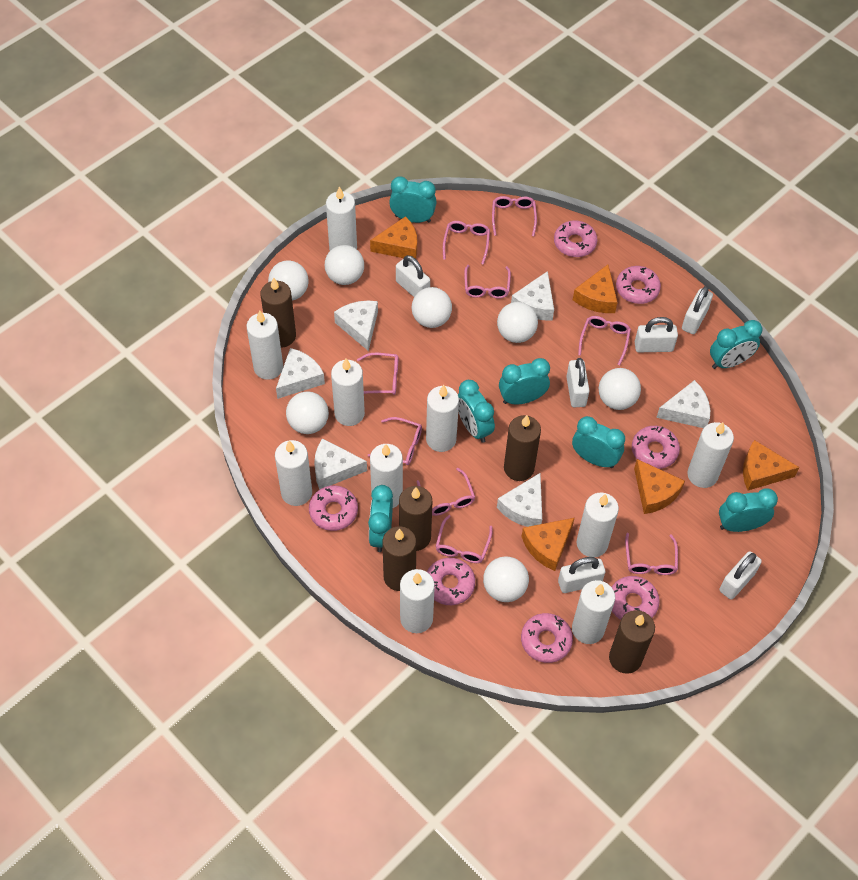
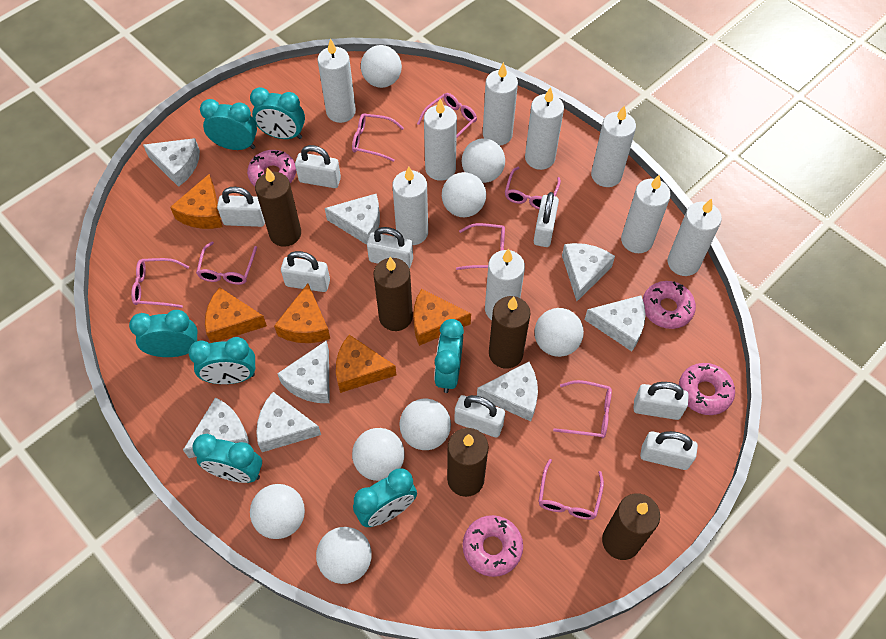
pink donut: [309,485,358,531] [427,558,475,605] [521,613,573,663] [554,220,597,257] [612,576,660,620] [616,266,661,304] [632,426,680,469] = 7 -> [247,150,296,186] [463,515,523,577] [643,281,696,329] [679,363,735,415] = 4
pink glasses: [357,353,398,395] [368,417,422,465] [417,468,475,516] [436,515,493,563] [443,221,490,265] [464,265,511,299] [492,196,537,236] [578,316,631,365] [625,533,678,575] = 9 -> [131,258,189,308] [196,242,257,285] [352,114,404,162] [417,93,477,138] [456,223,505,270] [505,167,561,209] [538,459,604,520] [553,380,612,438] = 8
white ball: [268,260,309,301] [286,392,329,434] [325,245,364,285] [412,287,452,328] [483,556,529,602] [497,302,538,343] [599,368,641,410] = 7 -> [250,484,305,539] [316,527,372,584] [352,428,405,481] [361,45,402,88] [399,399,451,450] [442,172,486,217] [462,138,505,183] [535,308,584,357] = 8
white candle: [246,310,283,380] [275,440,312,506] [326,186,357,251] [331,358,365,426] [370,444,403,508] [400,569,435,633] [426,385,459,452] [572,580,615,644] [577,493,619,557] [687,422,734,488] = 10 -> [317,38,356,123] [393,166,428,245] [424,98,457,181] [483,62,518,145] [485,248,525,320] [525,87,564,170] [591,105,636,187] [621,175,671,253] [668,198,722,276] = 9
white cheese: [276,348,325,399] [314,438,367,490] [334,301,378,351] [497,473,542,527] [511,271,554,320] [656,380,710,428] = 6 -> [143,138,200,187] [183,397,250,458] [256,392,321,452] [277,340,330,403] [325,194,380,245] [477,362,538,421] [562,243,615,301] [585,295,646,351] = 8
white padlock: [396,255,430,297] [558,557,605,593] [566,358,590,407] [635,317,678,352] [682,286,713,334] [720,551,762,600] = 6 -> [217,187,265,227] [281,251,330,292] [295,145,341,188] [367,227,413,269] [454,395,505,438] [534,192,559,247] [633,382,689,420] [640,431,698,470] = 8

